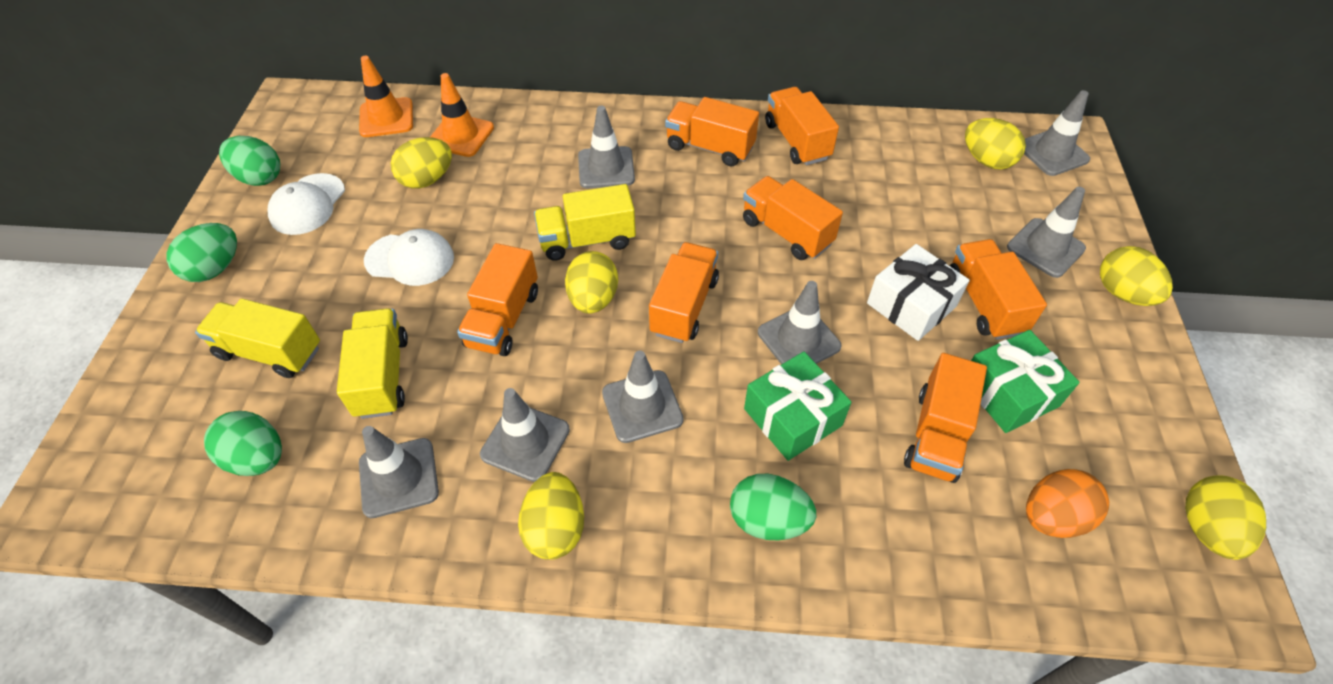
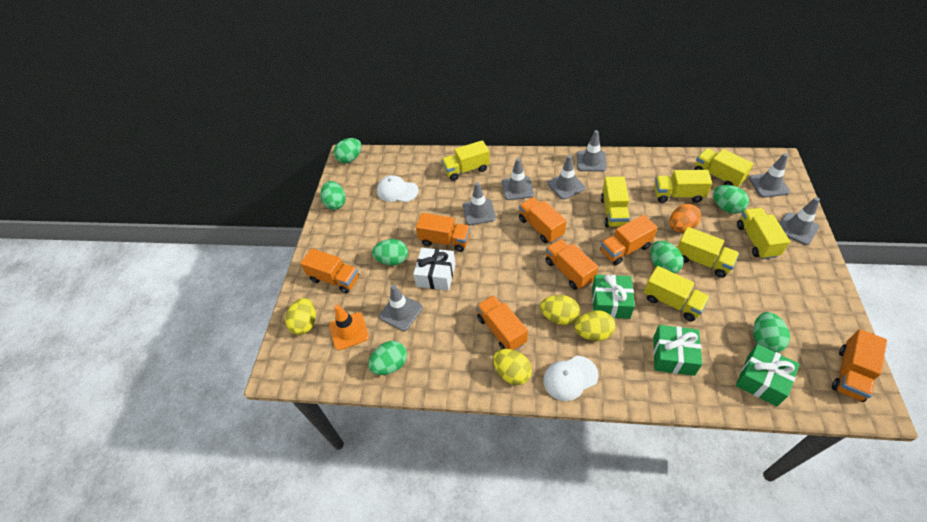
green egg: [167,223,237,282] [204,411,282,476] [219,136,280,186] [730,474,816,540] = 4 -> [321,181,346,210] [334,138,362,163] [368,341,407,375] [372,239,408,265] [651,241,684,274] [713,185,749,214] [753,312,790,353] = 7
green gift: [744,352,852,461] [971,330,1080,433] = 2 -> [592,274,635,319] [653,325,702,376] [736,344,800,407] = 3
orange traffic cone: [359,56,413,137] [430,73,494,157] = 2 -> [329,305,369,350] = 1
yellow egg: [391,137,452,188] [518,472,584,560] [565,251,618,314] [965,118,1026,170] [1100,246,1173,306] [1185,475,1266,560] = 6 -> [285,298,316,335] [493,349,532,385] [540,295,580,325] [574,310,616,341] = 4
yellow truck: [195,299,320,378] [337,308,408,419] [534,184,636,261] = 3 -> [442,140,490,181] [601,176,630,228] [644,266,710,321] [654,170,712,203] [677,227,739,278] [694,148,754,187] [737,208,790,259] = 7

